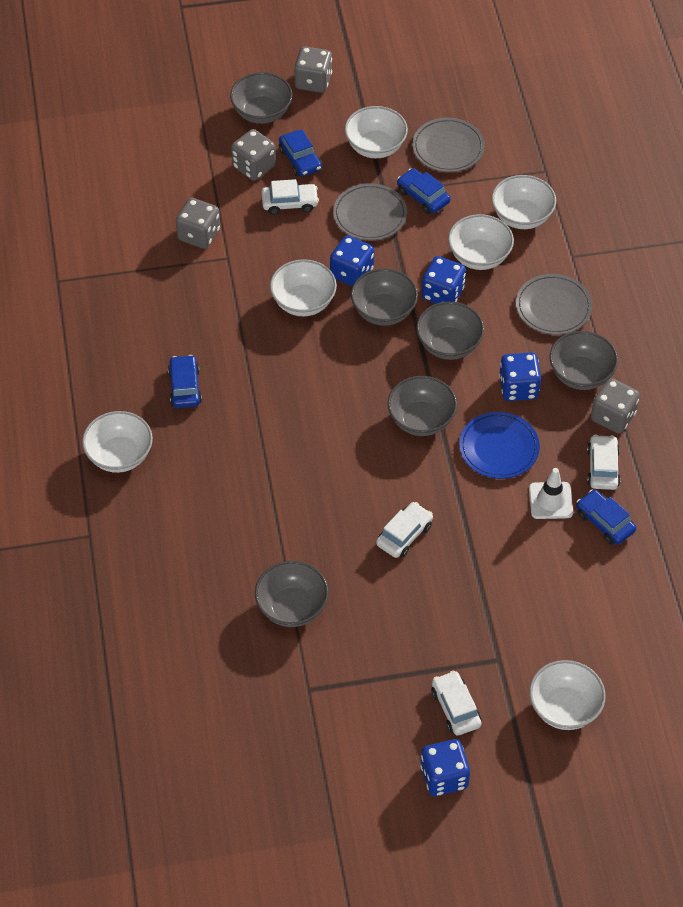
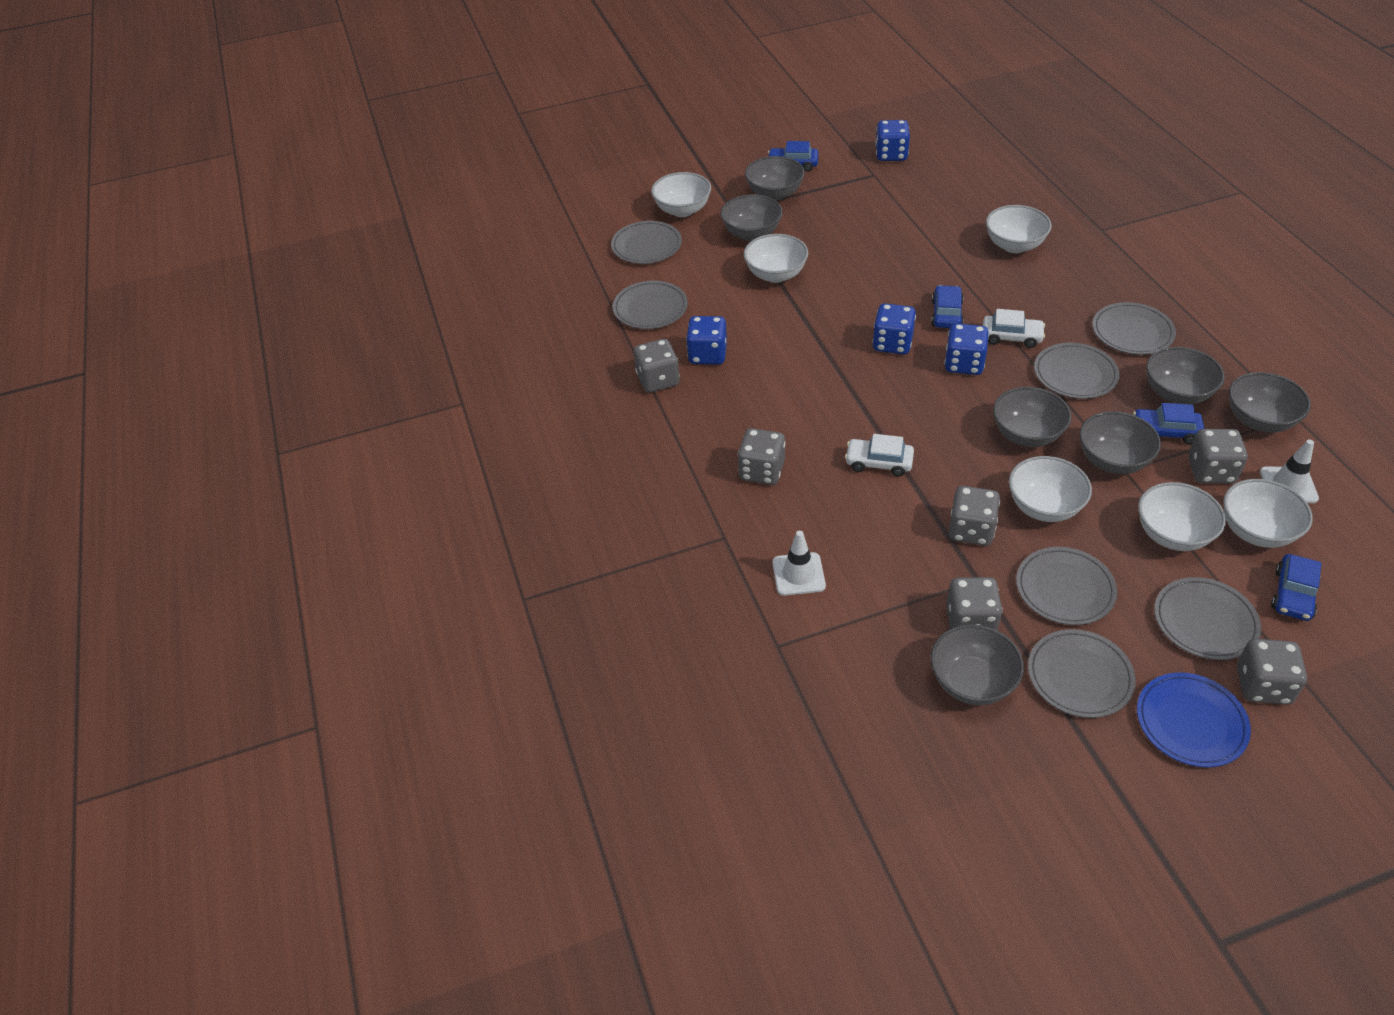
grey bowl: [230,72,293,124] [255,561,329,627] [351,268,418,326] [388,376,457,436] [416,301,484,360] [550,331,618,390] = 6 -> [720,194,783,241] [745,156,805,201] [931,624,1024,705] [993,387,1071,447] [1079,411,1161,474] [1146,347,1224,405] [1229,372,1311,432] = 7
grey dice: [176,198,220,249] [231,129,276,181] [294,46,332,93] [591,378,640,433] = 4 -> [634,339,680,393] [738,428,785,485] [946,577,1003,631] [949,486,1000,546] [1188,429,1248,484] [1237,638,1307,705] = 6
grey plate: [333,183,407,241] [412,117,485,172] [516,274,593,335] = 3 -> [611,221,682,264] [613,281,688,329] [1016,547,1117,625] [1028,629,1136,718] [1034,343,1120,399] [1092,302,1176,355] [1154,577,1261,660] = 7
white car: [261,179,319,215] [376,502,433,558] [431,670,482,735] [587,434,620,490] = 4 -> [845,434,914,477] [983,309,1045,348] = 2
white traffic cone: [529,468,573,519] = 1 -> [772,530,826,596] [1260,440,1319,503] = 2

